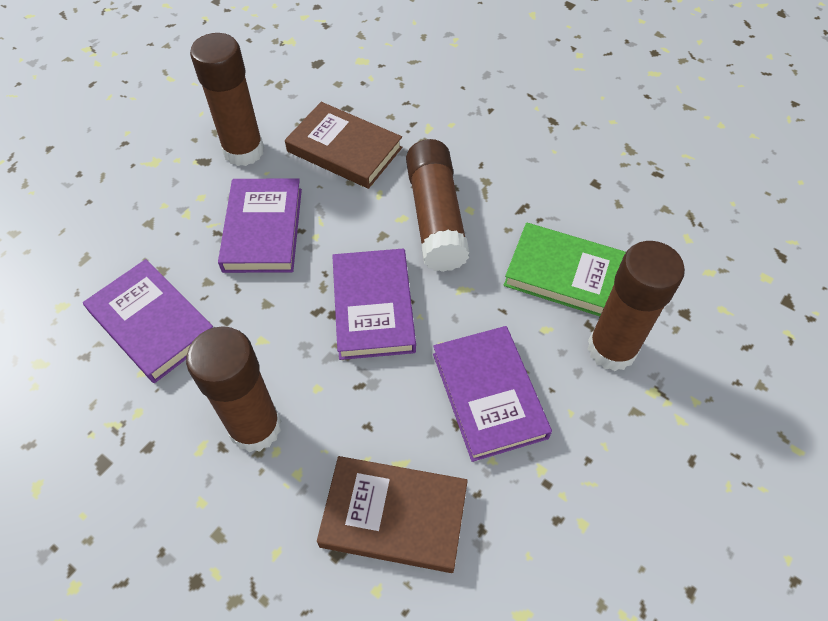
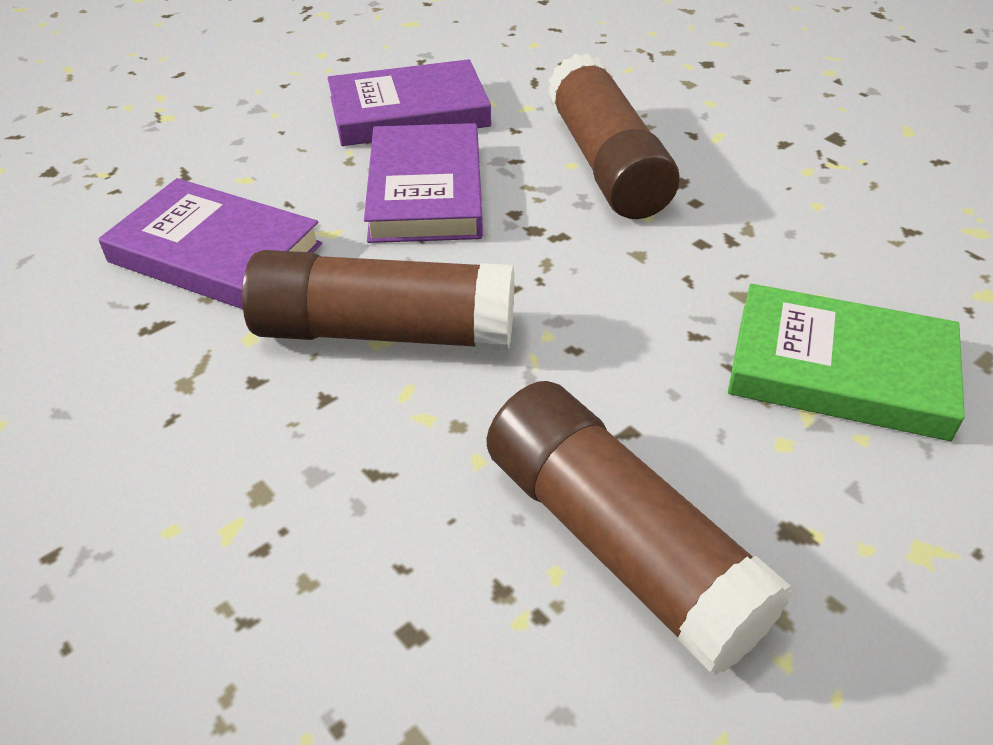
brown book: [285,102,402,189] [317,456,468,573] = 2 -> none = 0
brown glue stick: [186,326,281,452] [190,33,264,166] [406,139,470,272] [587,241,685,371] = 4 -> [242,250,515,350] [487,381,793,676] [547,53,680,219] = 3
purple book: [83,259,213,383] [218,178,302,273] [332,248,416,360] [433,326,552,462] = 4 -> [98,178,322,309] [328,59,491,146] [364,123,483,243] = 3

